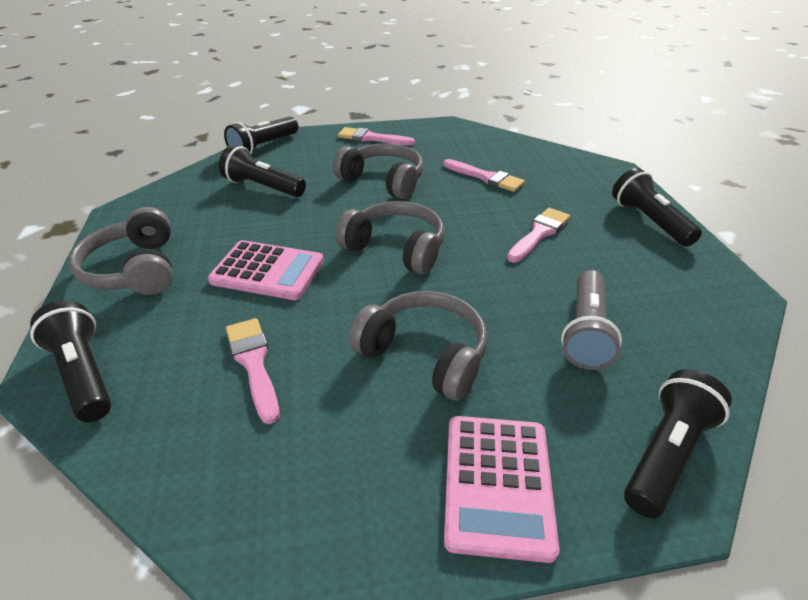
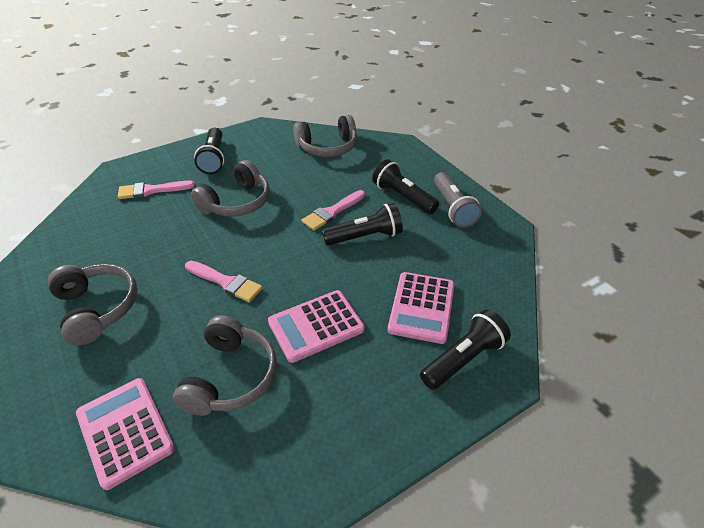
black flashlight: [30,301,111,422] [219,145,306,197] [224,117,298,154] [612,168,702,247] [624,369,732,518] = 5 -> [194,128,224,174] [322,203,403,246] [372,159,439,214] [420,309,511,390] = 4
pink brush: [226,318,280,424] [338,127,415,145] [443,159,525,192] [507,208,570,262] = 4 -> [118,181,195,199] [185,261,263,302] [302,190,365,231] = 3
pink calculator: [208,240,324,300] [444,416,560,563] = 2 -> [76,378,175,490] [268,290,365,363] [388,272,455,344] = 3

